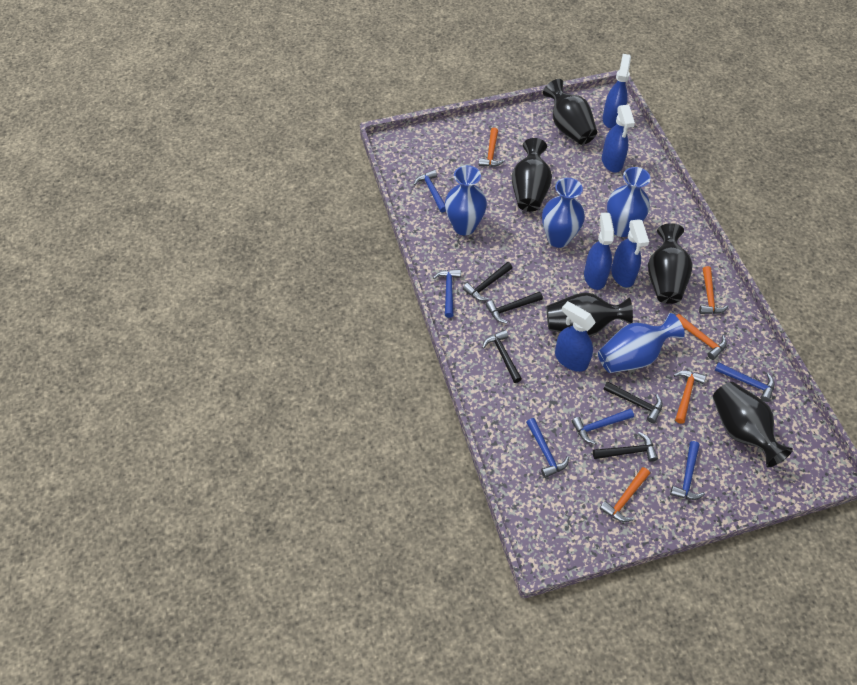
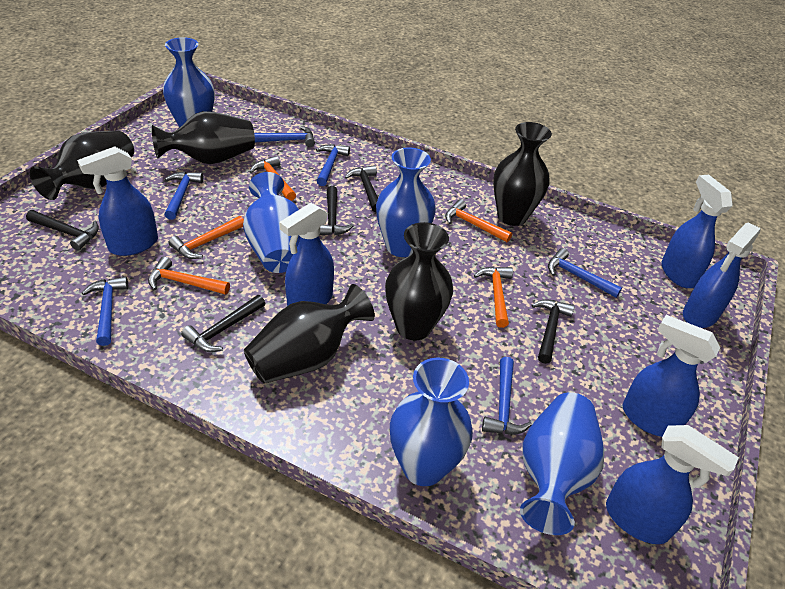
blue spray bottle: [555,301,596,372] [584,213,614,290] [602,54,631,129] [602,105,635,172] [611,219,649,288] = 5 -> [77,146,158,256] [279,203,334,306] [606,425,739,544] [622,315,720,437] [661,175,733,288] [683,222,761,328] = 6
blue vase: [445,165,487,235] [542,178,585,248] [598,313,685,373] [607,167,651,237] = 4 -> [163,37,215,128] [243,172,300,273] [376,147,436,257] [390,358,473,486] [520,392,604,535] = 5

